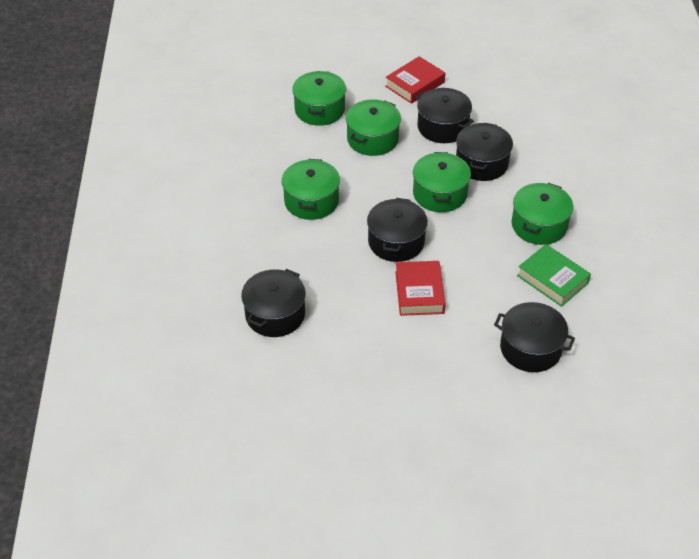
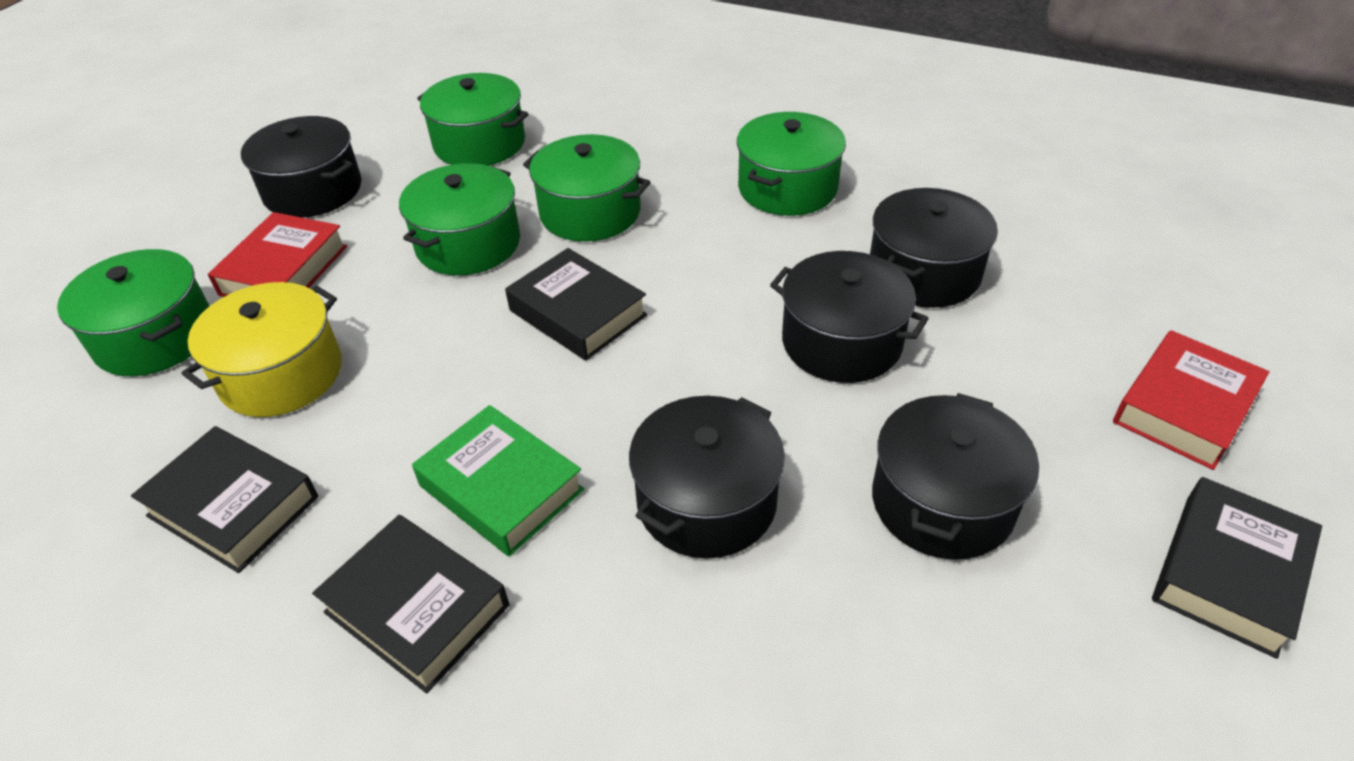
black book: none = 0 -> [131,426,318,573] [312,515,509,693] [505,248,647,361] [1152,477,1322,659] = 4
yellow pot: none = 0 -> [182,282,342,417] = 1

